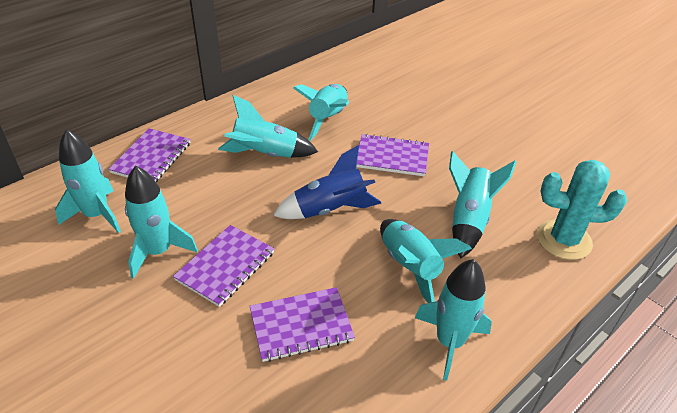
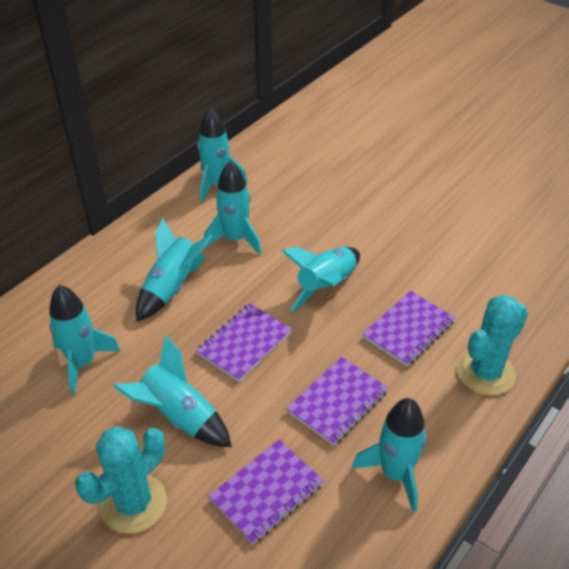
blue rocket: [273,145,381,219] = 1 -> none = 0
turquoise cactus: [537,160,627,260] = 1 -> [75,426,167,534] [457,295,528,396] = 2

